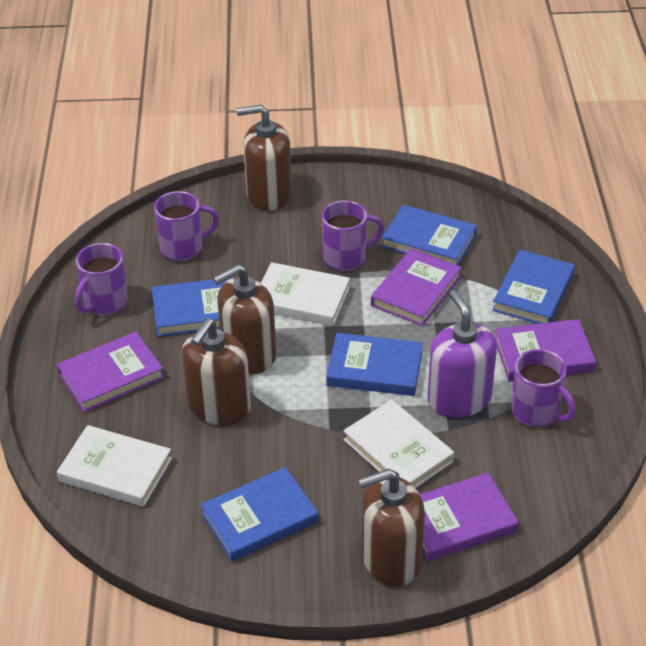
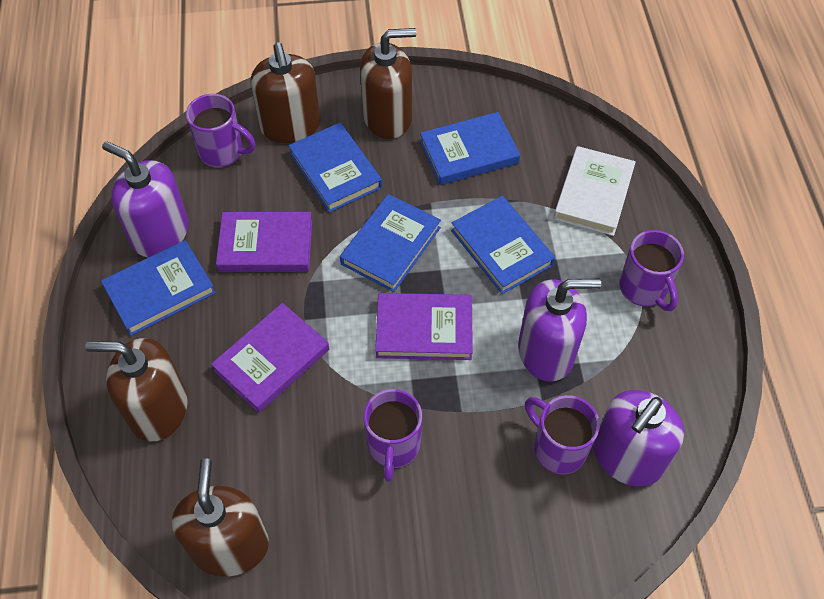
purple book: [57,332,164,412] [371,248,462,326] [420,473,519,561] [495,319,596,382] = 4 -> [211,303,329,413] [216,212,312,272] [375,293,473,360] = 3
purple soap dispenser: [428,290,497,418] = 1 -> [102,141,189,257] [518,279,601,382] [593,390,684,486] = 3
white book: [57,425,172,507] [261,262,350,326] [343,400,454,488] = 3 -> [554,146,636,236] = 1

